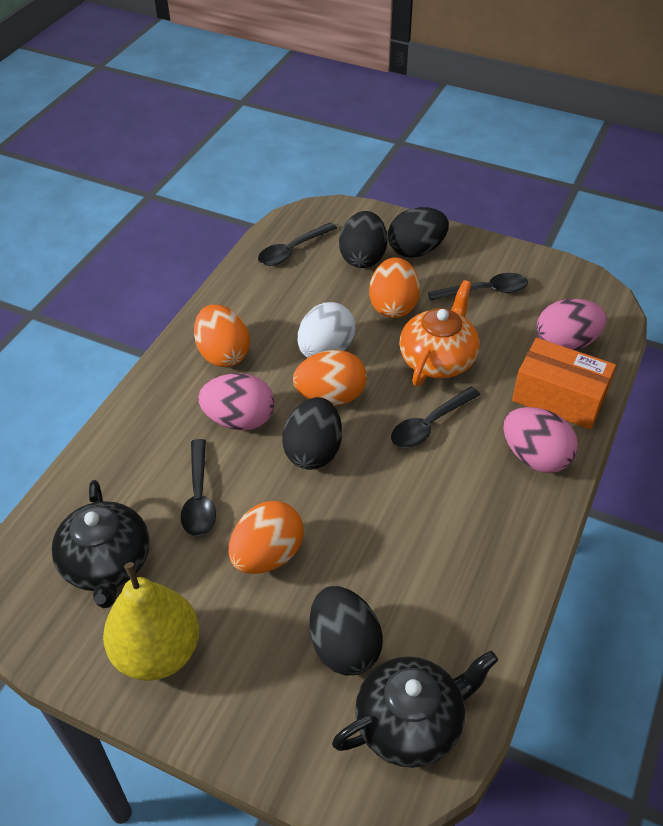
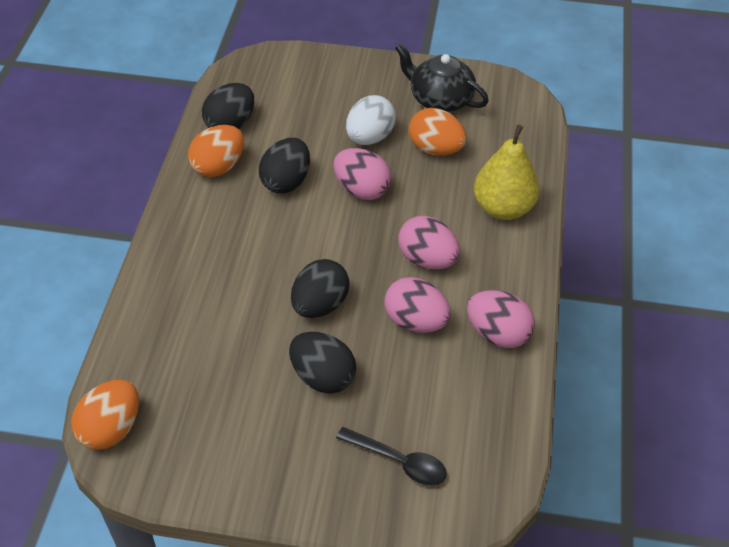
black spoon: [181,439,216,536] [258,222,337,266] [391,387,480,448] [428,273,528,300] = 4 -> [336,427,447,485] = 1
black teapot: [51,480,150,608] [332,651,498,768] = 2 -> [395,43,489,112] = 1
orange box: [512,338,616,430] = 1 -> none = 0
orange egg: [194,305,250,367] [229,501,304,574] [293,350,367,405] [369,257,420,318] = 4 -> [71,380,139,450] [188,125,244,177] [409,108,466,156] = 3
orange teapot: [399,280,480,386] = 1 -> none = 0
pink egg: [198,373,274,431] [503,407,578,473] [536,299,607,351] = 3 -> [333,148,392,200] [384,277,451,333] [398,216,460,269] [467,290,535,348] = 4

